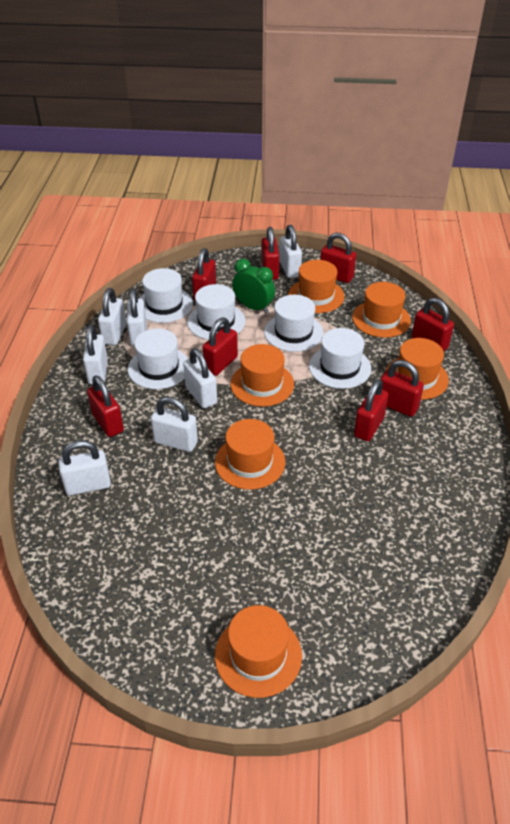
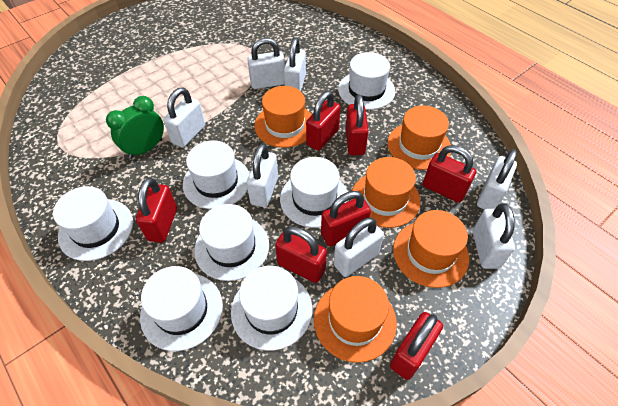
orange hat: [215,419,285,490] [215,605,302,698] [230,344,294,407] [288,260,345,313] [352,282,411,338] [385,338,449,400] = 6 -> [255,86,312,148] [314,276,397,363] [351,157,421,228] [387,105,451,170] [393,210,469,288] = 5
red padlock: [87,375,124,437] [192,248,216,302] [203,318,238,376] [261,227,279,280] [320,233,356,283] [354,379,388,441] [381,360,424,417] [412,298,454,351] = 8 -> [136,178,177,243] [275,226,327,283] [306,91,341,151] [321,191,371,246] [345,94,369,155] [390,312,443,380] [423,145,476,203] = 7
white hat: [128,328,188,389] [139,268,193,323] [187,284,246,340] [264,295,323,352] [309,328,371,389] = 5 -> [53,186,133,261] [140,266,223,351] [183,140,249,209] [194,204,269,281] [231,266,312,351] [280,157,349,228] [338,52,395,110] = 7

